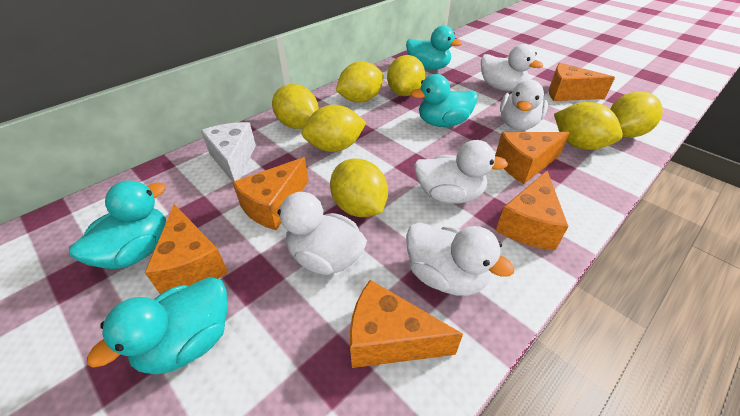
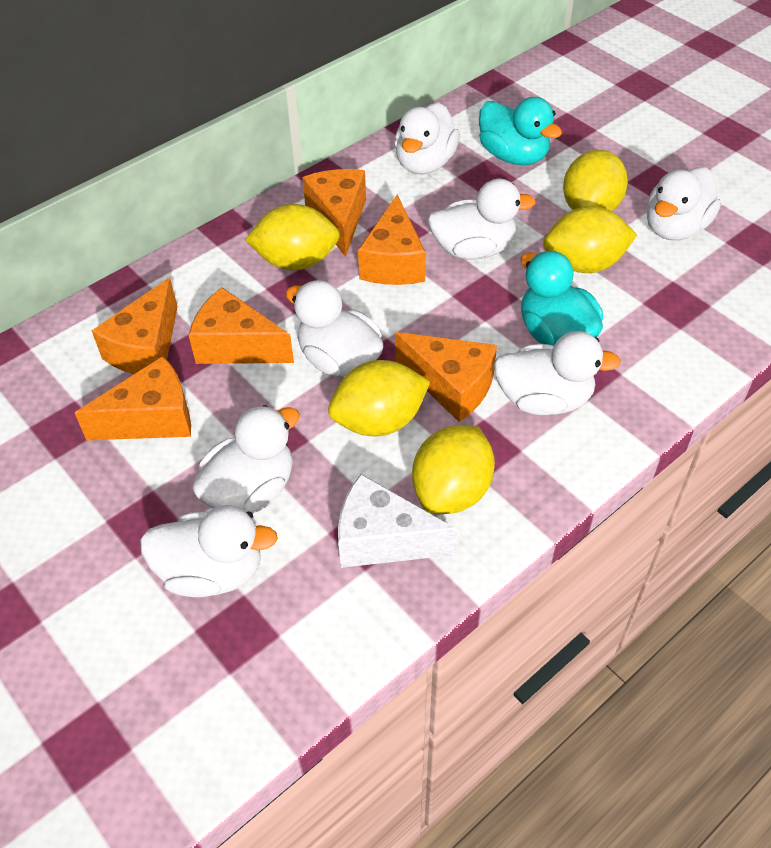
turquoise duck: [69,180,166,269] [87,277,227,374] [406,25,462,70] [410,74,478,127] = 4 -> [479,97,562,165] [521,251,603,346] = 2
white duck: [269,192,367,275] [406,222,514,296] [414,140,508,204] [481,44,543,91] [500,80,548,130] = 5 -> [140,505,278,597] [192,405,300,514] [286,280,383,377] [394,103,460,175] [428,179,536,259] [493,331,621,415] [647,167,721,240] = 7
yellow lemon: [272,84,319,129] [302,105,367,152] [330,159,388,217] [336,61,384,103] [387,55,425,96] [554,102,623,150] [610,91,663,138] = 7 -> [245,204,340,270] [328,360,430,436] [412,425,495,514] [543,206,637,273] [563,150,628,211] = 5

